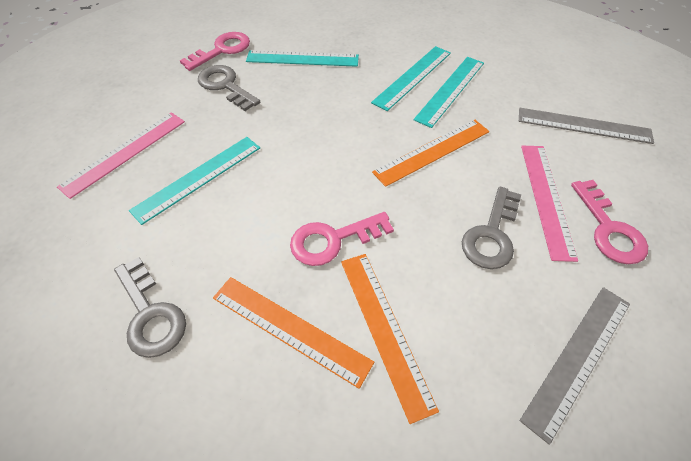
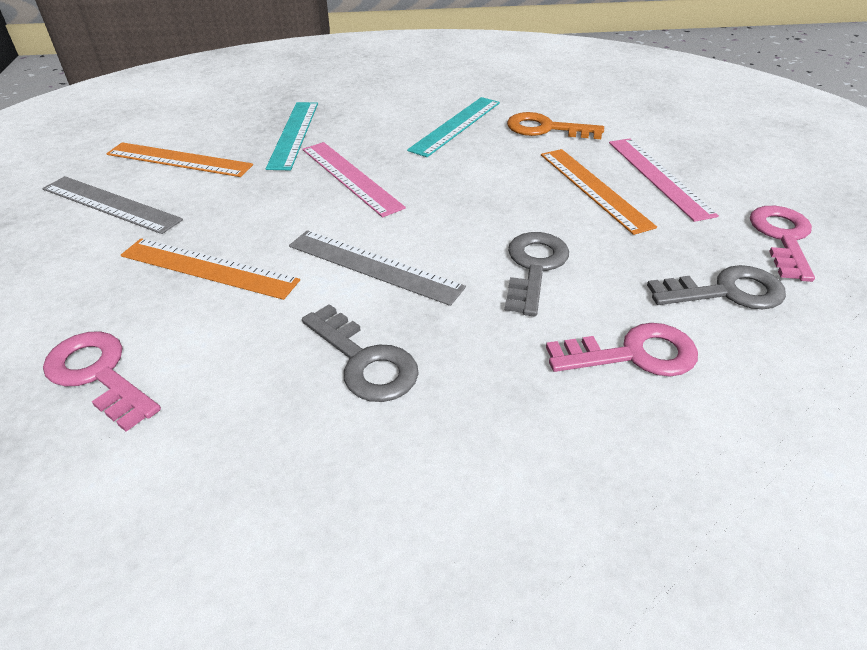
orange key: none = 0 -> [507,112,604,139] = 1
turquoise ruler: [129,137,260,225] [246,50,359,67] [371,46,451,111] [413,57,484,128] = 4 -> [266,102,318,170] [407,97,500,157] = 2

